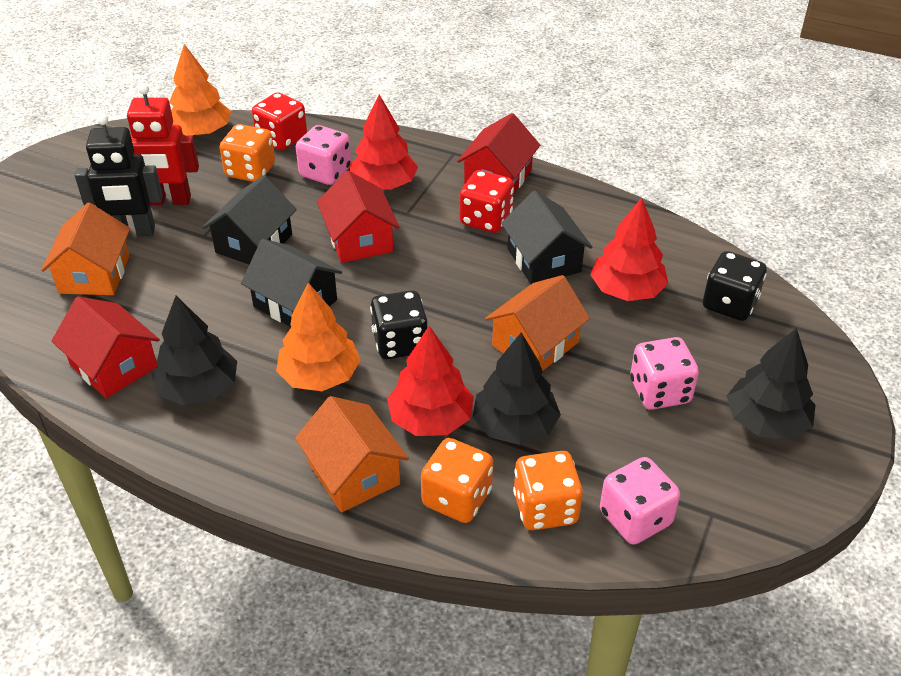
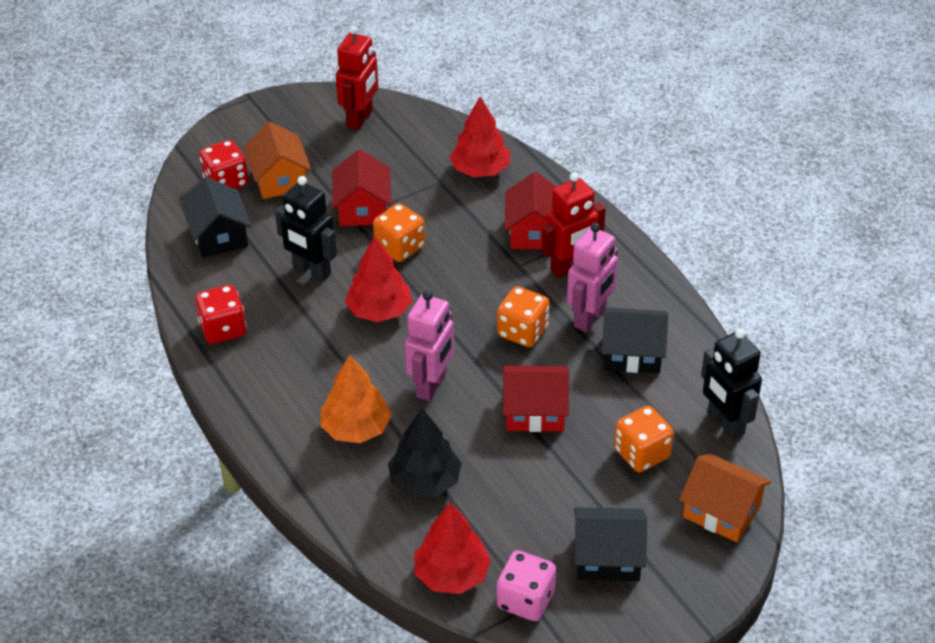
black dice: [370,290,428,359] [703,251,767,321] = 2 -> none = 0
black robot: [75,114,163,236] = 1 -> [275,176,337,282] [701,328,762,440] = 2
black tree: [152,296,237,405] [473,332,561,445] [727,328,815,440] = 3 -> [388,408,462,497] = 1
orange house: [41,203,130,295] [295,396,409,513] [485,275,590,371] = 3 -> [244,122,311,199] [679,454,771,542] = 2
orange tree: [169,44,231,136] [276,282,361,391] = 2 -> [320,355,392,443] = 1
pink dice: [296,125,351,185] [600,457,680,545] [630,337,699,410] = 3 -> [497,550,556,621] = 1
pink robot: none = 0 -> [405,290,454,401] [567,223,618,332] = 2
red robot: [127,84,199,205] = 1 -> [336,26,378,130] [542,172,606,278] = 2

